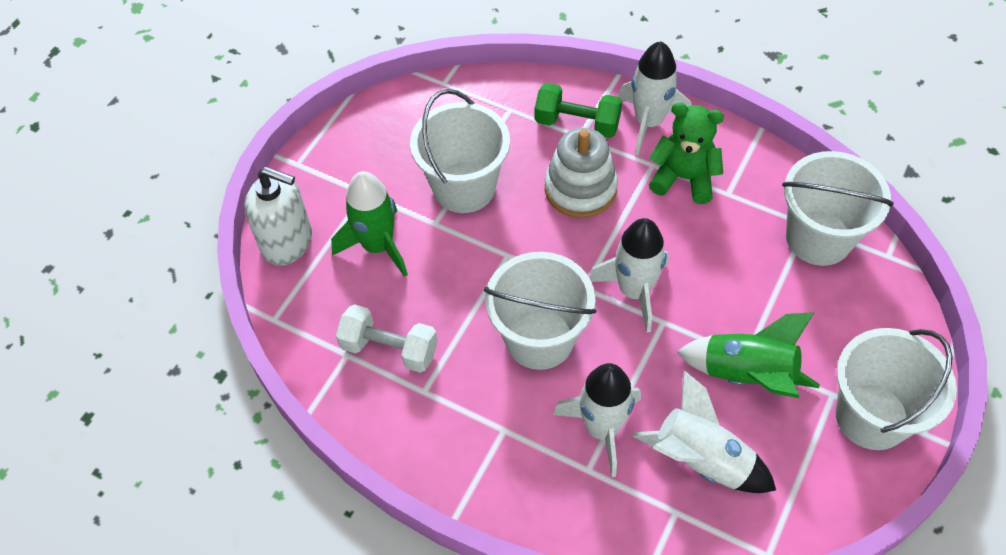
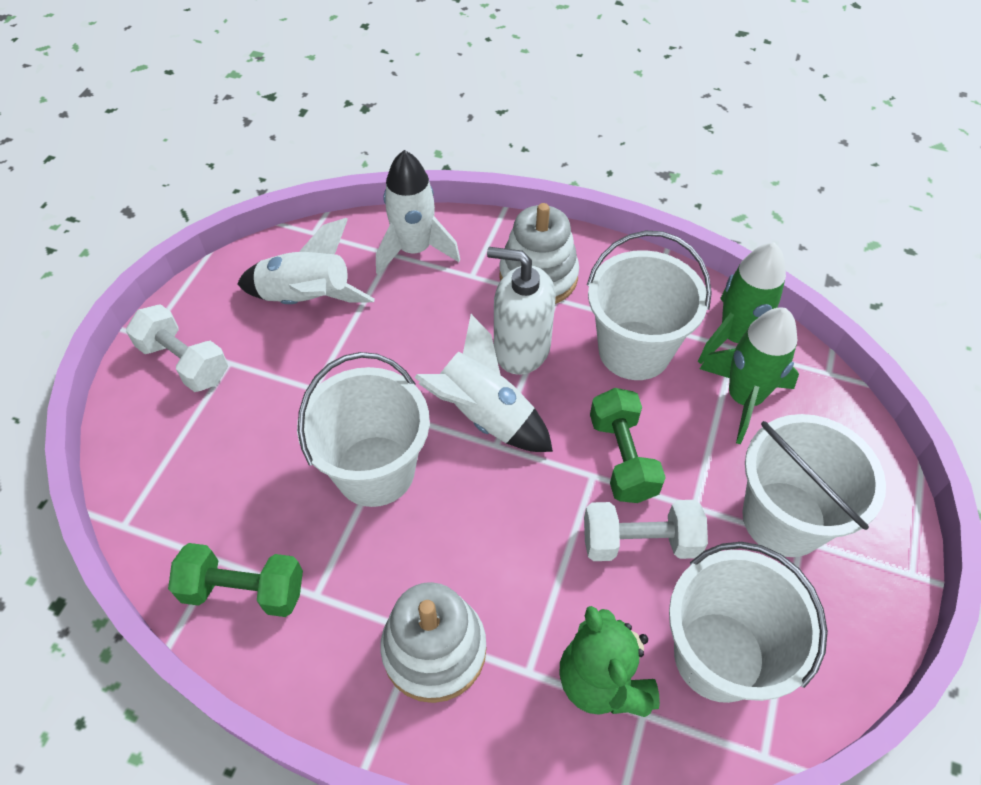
green dumbbell: [535,83,622,138] = 1 -> [168,543,303,617] [590,388,666,503] = 2
white dumbbell: [336,304,438,373] = 1 -> [126,304,228,392] [584,500,708,561] = 2
white rocket: [553,363,641,477] [589,218,669,333] [619,41,692,156] [632,370,776,493] = 4 -> [237,218,375,304] [376,150,460,275] [414,314,553,452] = 3
white stacking toy: [545,128,618,218] = 1 -> [380,582,486,703] [499,203,579,304] = 2

